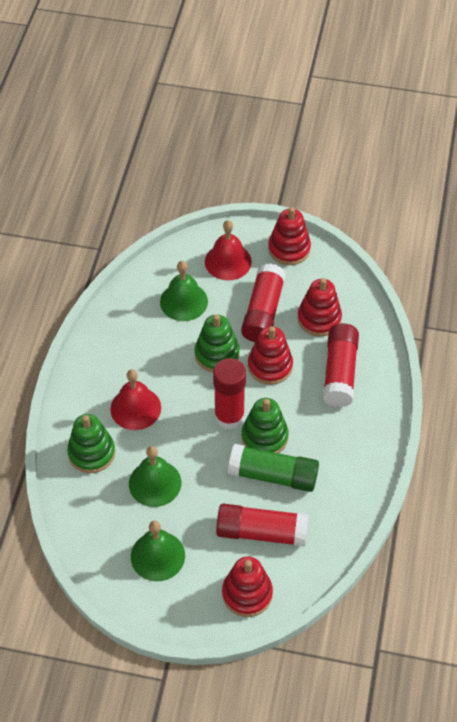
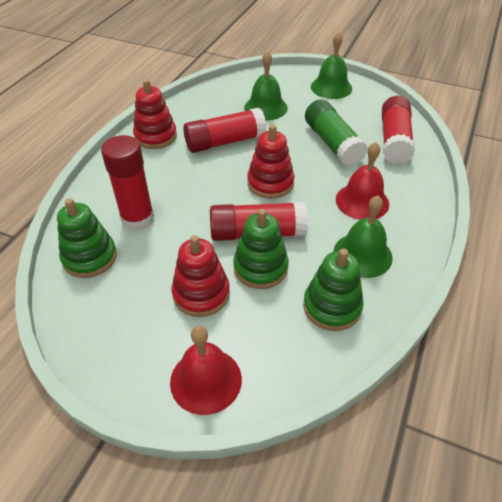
red stacking toy: [222,556,273,617] [248,326,293,385] [268,207,311,265] [297,278,342,336] = 4 -> [133,79,177,149] [172,235,230,317] [247,124,294,199] = 3

